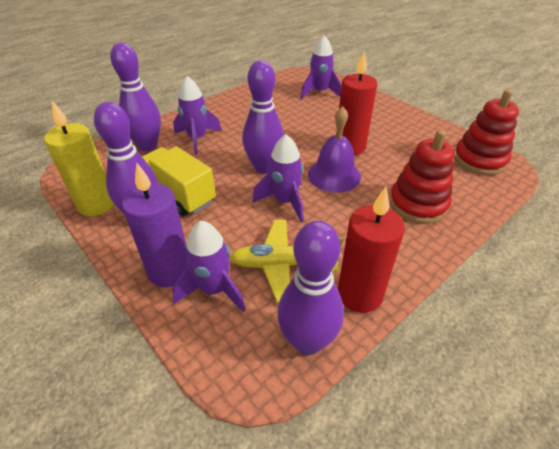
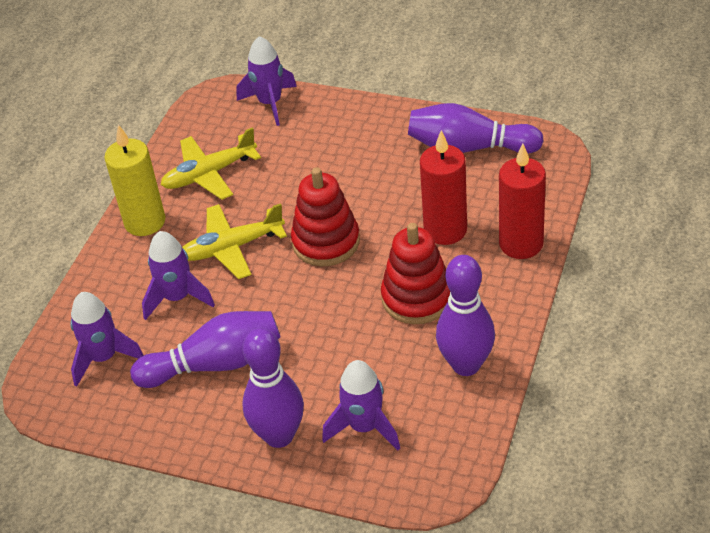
purple bell: [308,106,361,193] = 1 -> none = 0
purple candle: [122,163,188,287] = 1 -> none = 0
yellow plane: [230,220,343,302] = 1 -> [161,127,261,200] [182,203,287,279] = 2
yellow truck: [142,146,216,216] = 1 -> none = 0

